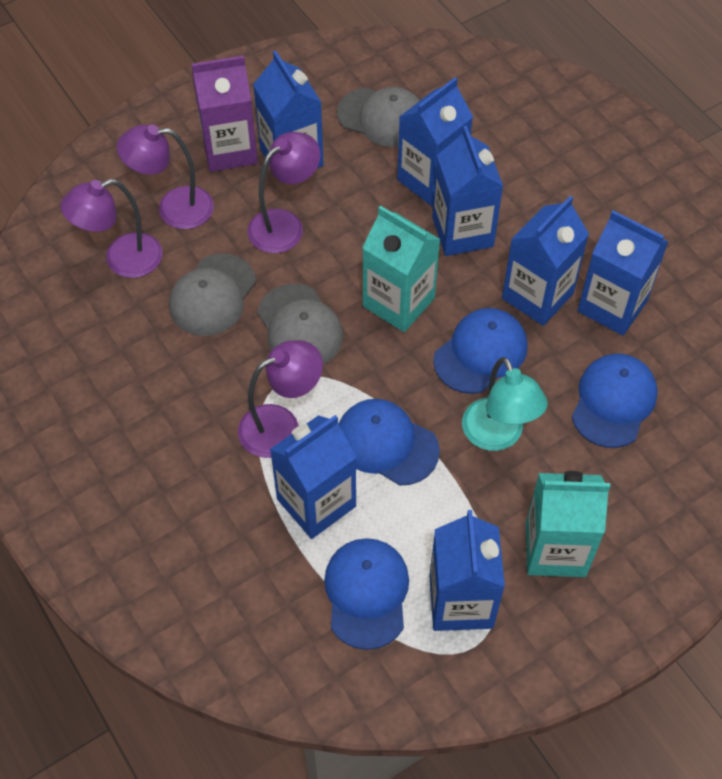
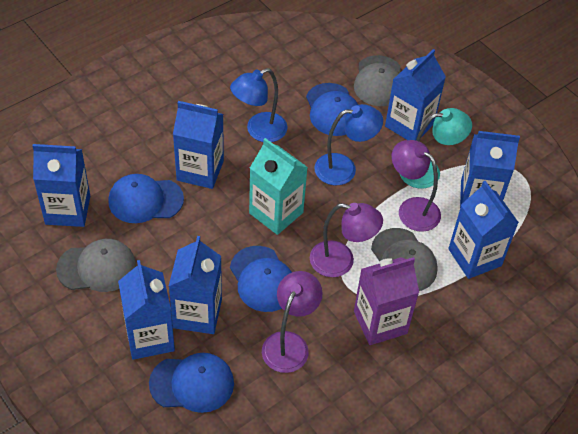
blue lamp: none = 0 -> [230,68,287,142] [314,104,383,185] = 2
purple lamp: [61,179,163,278] [117,125,214,229] [238,340,323,458] [247,132,320,253] = 4 -> [262,271,323,373] [310,203,383,277] [392,140,441,232] = 3
turquoise carton: [362,206,440,332] [526,471,610,577] = 2 -> [249,138,308,235] = 1

